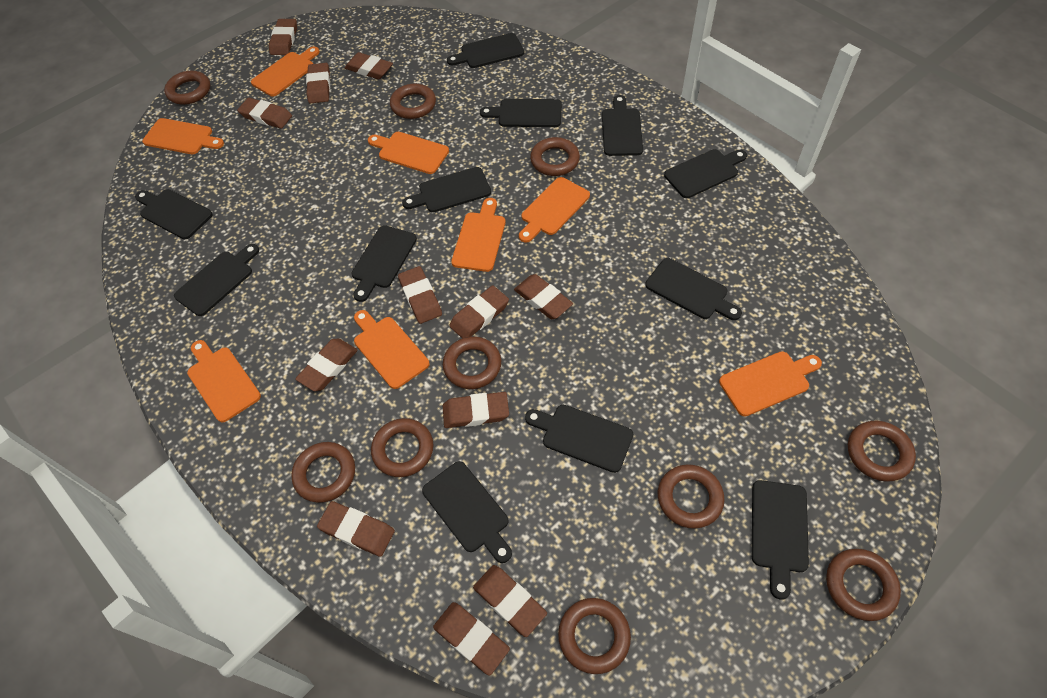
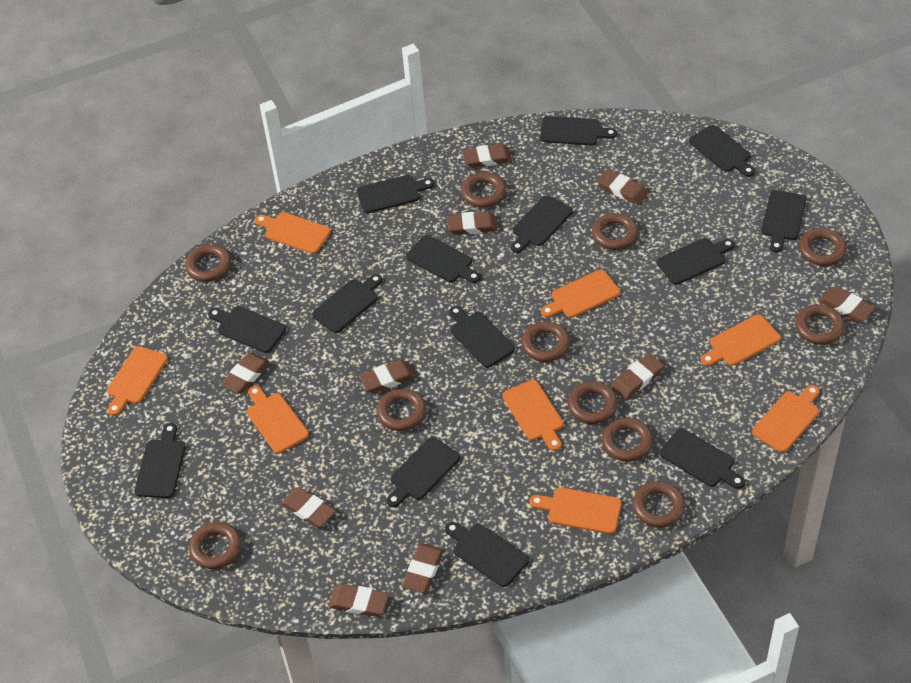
black cutting board: [135,189,213,239] [174,244,259,316] [352,225,417,302] [402,167,491,213] [422,461,512,563] [447,33,524,68] [480,99,562,127] [525,405,633,473] [602,95,643,156] [645,258,742,320] [664,149,747,198] [752,480,809,600] = 12 -> [134,423,186,498] [208,306,286,353] [312,274,383,333] [356,175,435,213] [387,437,460,507] [406,235,481,283] [445,522,529,587] [449,306,515,368] [511,195,573,253] [540,116,617,145] [657,238,735,285] [660,428,745,489] [689,125,755,177] [761,190,806,252] = 14
brown eraser: [237,98,292,129] [269,19,297,55] [295,339,358,391] [306,63,330,103] [317,501,395,557] [345,52,393,79] [398,266,442,324] [433,602,510,676] [443,392,509,428] [449,285,509,338] [473,565,547,637] [514,274,573,319] = 12 -> [221,353,270,393] [281,487,336,528] [329,584,389,617] [359,359,416,393] [402,543,444,593] [447,212,498,235] [462,144,512,168] [597,169,648,205] [611,353,664,399] [819,286,875,322] = 10
brown ring: [164,71,210,105] [291,442,355,503] [371,418,433,477] [390,84,436,119] [443,337,501,389] [530,137,580,176] [558,598,631,674] [658,464,725,529] [826,549,901,621] [848,421,916,482] = 10 -> [185,244,231,282] [189,522,241,569] [377,388,426,431] [461,172,506,208] [521,321,570,362] [568,381,618,424] [592,213,638,250] [602,418,653,462] [633,481,685,528] [795,304,845,345] [799,228,847,266] = 11

